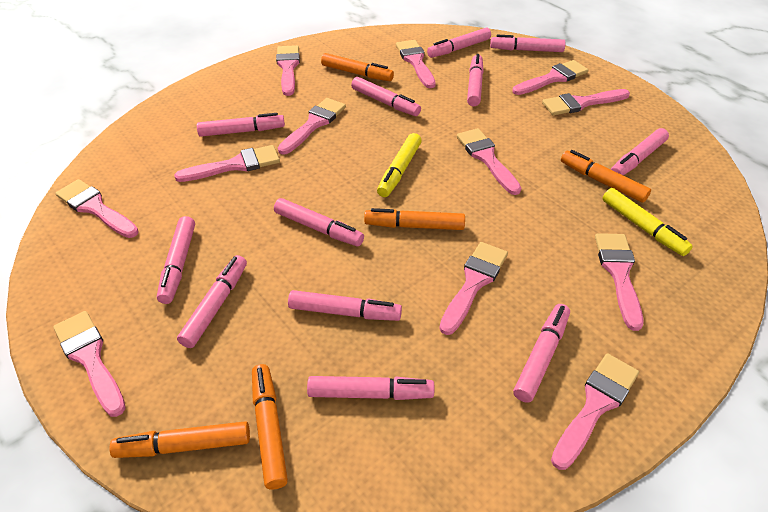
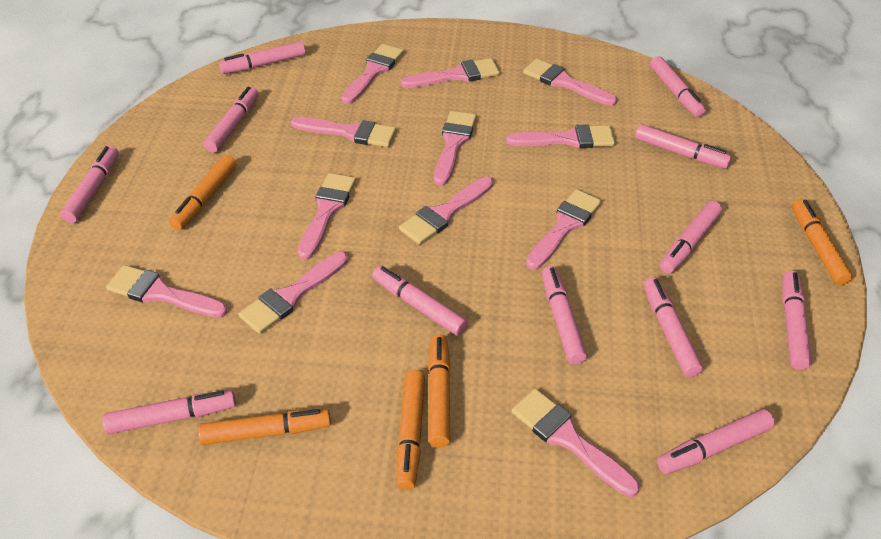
yellow marker: [377,133,422,197] [602,188,693,256] = 2 -> none = 0

